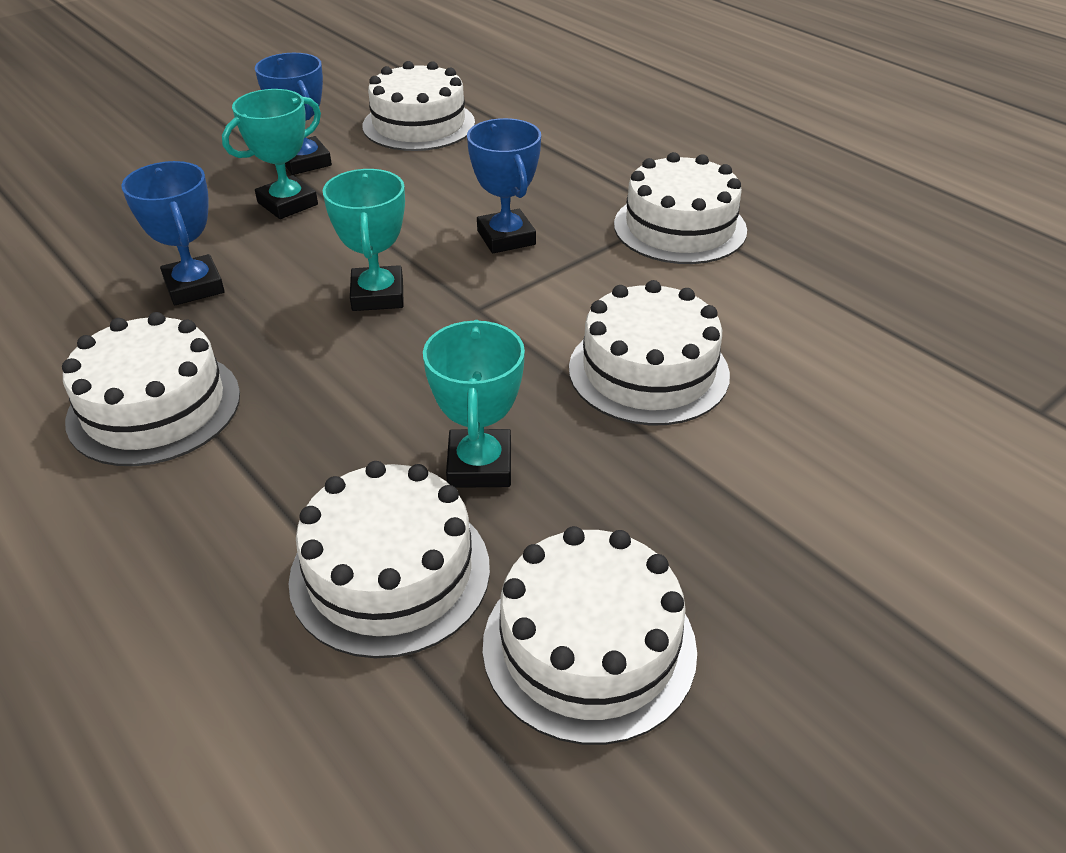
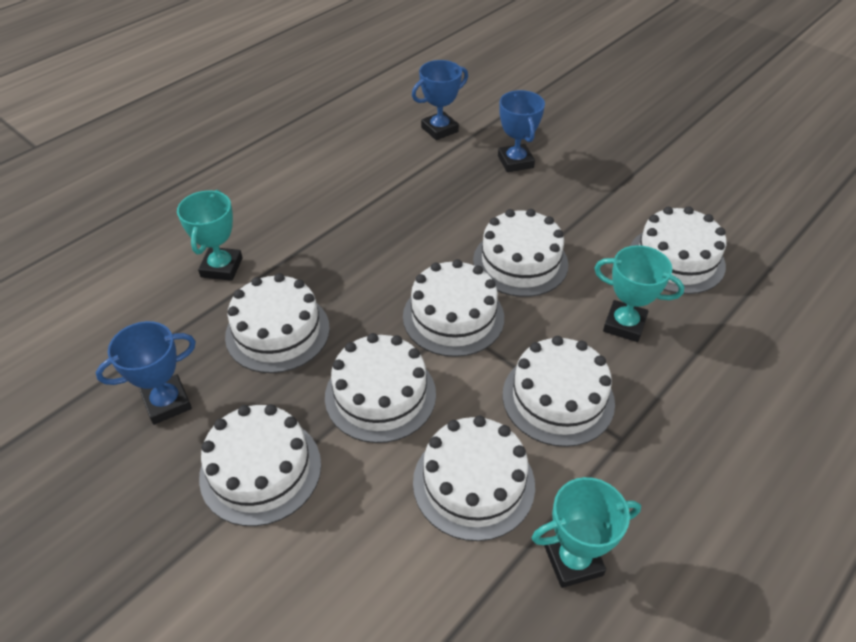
white cake: [62,312,240,466] [289,461,490,658] [362,61,475,151] [483,526,697,745] [569,280,730,425] [614,152,747,264] = 6 -> [199,404,321,526] [225,273,330,373] [325,333,436,443] [403,259,504,357] [413,416,535,541] [473,209,568,297] [503,336,615,447] [630,206,727,294] = 8

